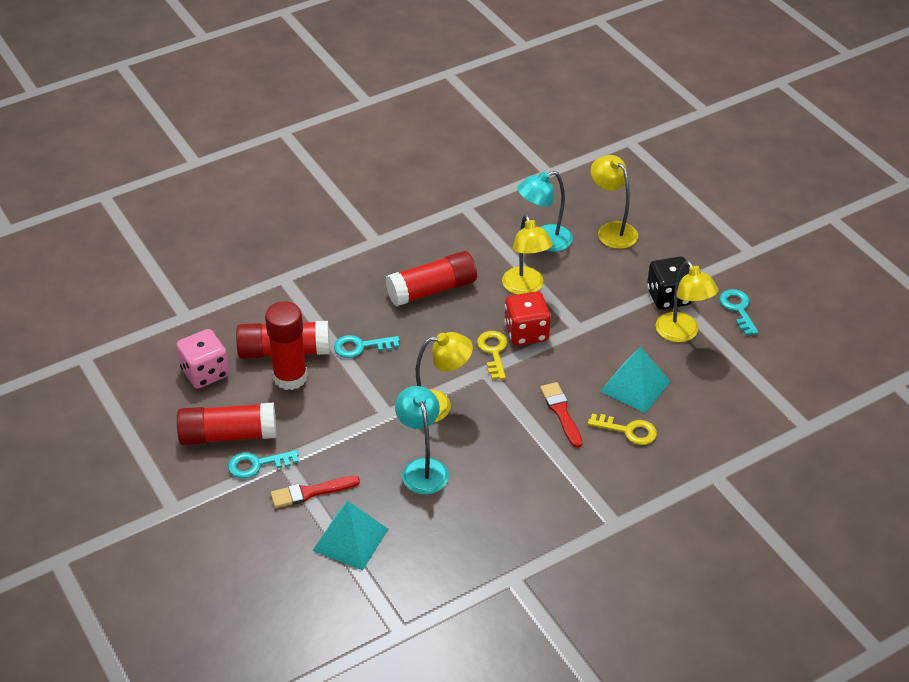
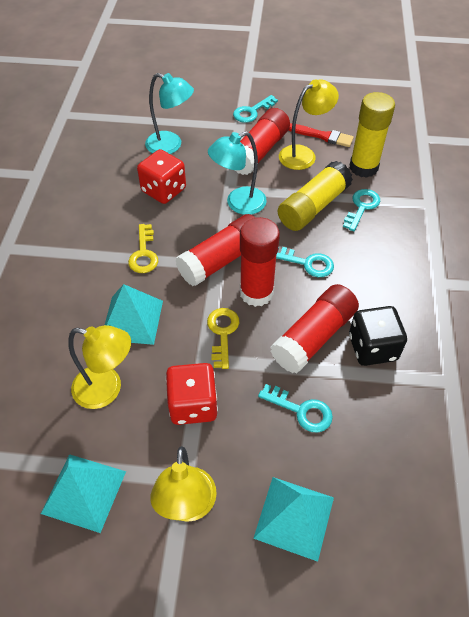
pink dice: [176,329,230,388] = 1 -> none = 0
red brush: [271,476,360,508] [540,382,583,448] = 2 -> [289,123,354,147] = 1
red dice: [504,291,551,346] = 1 -> [137,149,186,204] [166,363,218,425] = 2
turquoise key: [228,450,299,479] [334,335,400,358] [720,289,759,335] = 3 -> [233,95,278,123] [258,384,333,433] [276,247,334,277] [343,189,380,231] = 4
turquoise pyramid: [312,501,388,571] [600,347,671,413] = 2 -> [41,454,126,533] [105,284,163,345] [253,477,334,562] = 3
yellow glue stick: none = 0 -> [278,161,353,231] [349,92,395,178] = 2
yellow lamp: [416,332,473,422] [502,214,553,294] [591,155,638,249] [656,260,719,342] = 4 -> [68,325,131,409] [150,446,217,522] [279,79,339,170] = 3

